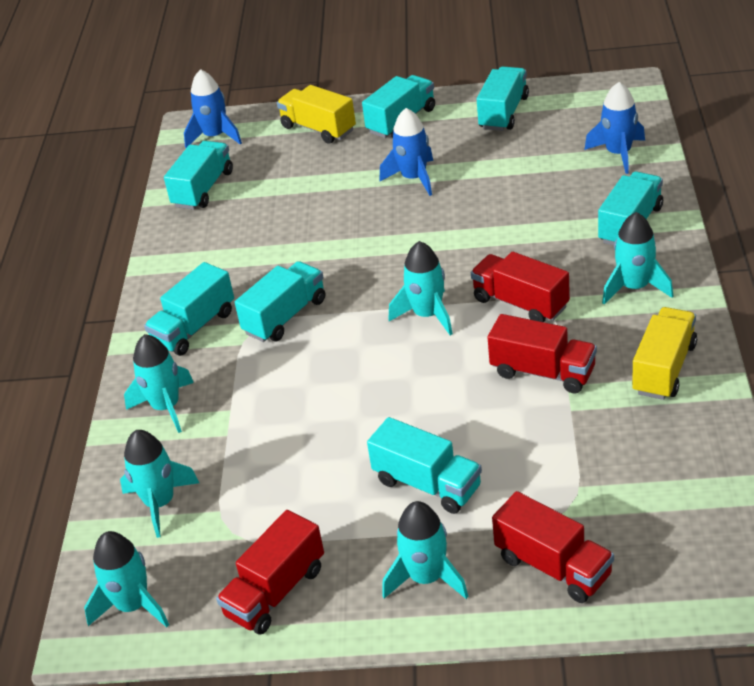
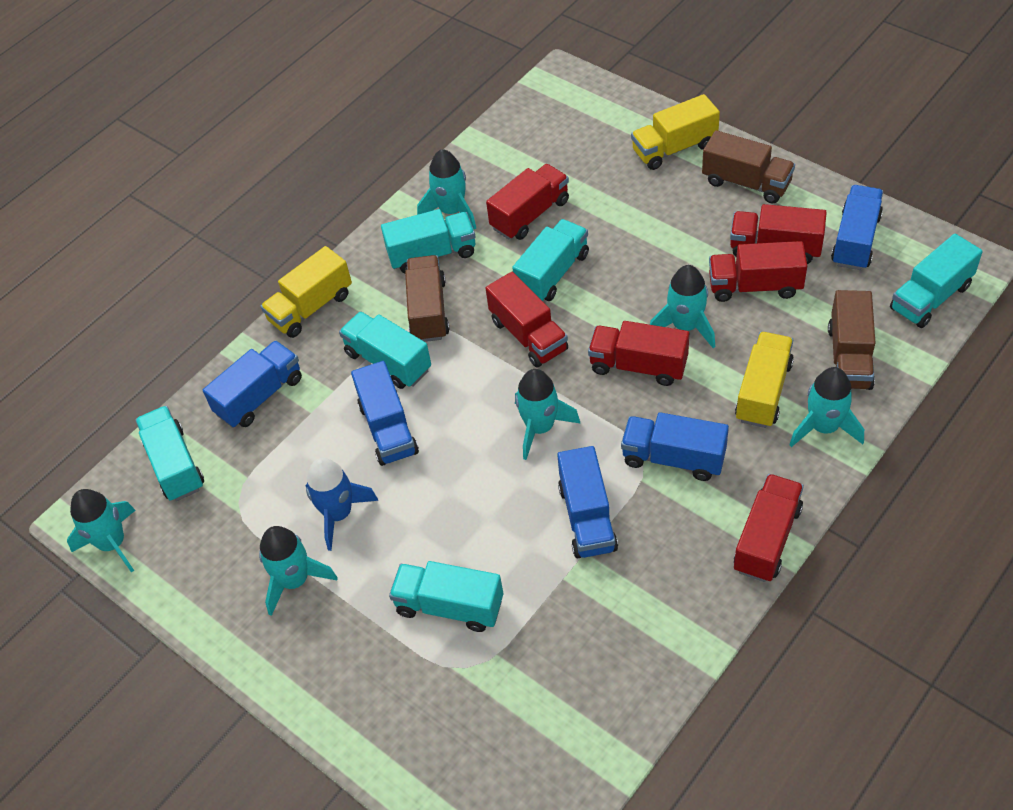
blue rocket: [184,69,242,148] [379,108,433,196] [584,82,645,174] = 3 -> [305,458,378,551] = 1
blue truck: none = 0 -> [203,341,302,428] [351,361,419,466] [557,446,618,558] [621,412,729,481] [831,185,883,270] = 5
brown truck: none = 0 -> [405,255,449,342] [702,130,795,203] [828,290,875,390] = 3
red truck: [216,510,324,635] [471,252,570,322] [487,314,597,394] [492,491,614,603] = 4 -> [486,164,569,240] [486,272,568,367] [588,321,689,386] [709,241,807,302] [730,204,827,264] [734,474,804,582] = 6
turquoise truck: [144,262,234,356] [164,141,233,210] [235,261,325,342] [362,75,435,138] [367,417,482,514] [477,66,529,131] [598,171,663,245] = 7 -> [135,406,204,501] [339,311,431,389] [381,209,476,274] [389,561,503,632] [512,219,589,301] [890,234,983,328] = 6
yellow truck: [277,85,356,144] [632,307,697,400] = 2 -> [261,246,352,338] [631,94,720,170] [735,332,794,428] = 3

